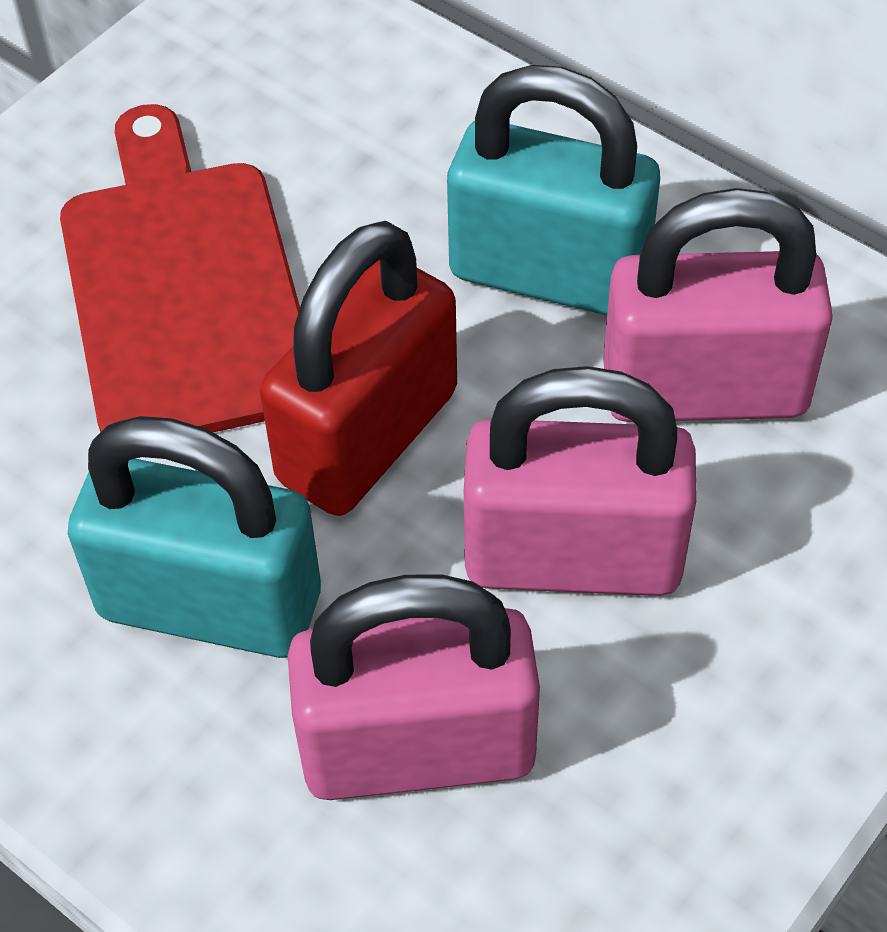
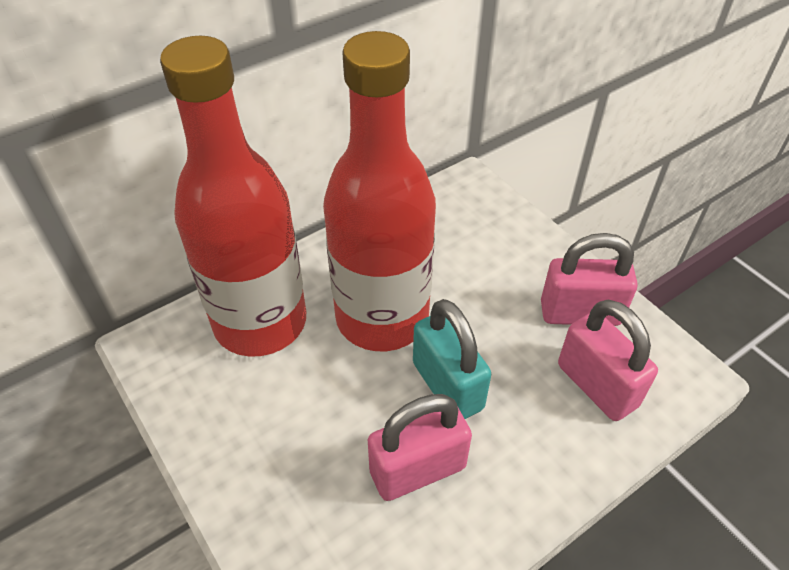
red bottle: none = 0 -> [160,36,306,357] [323,31,436,351] = 2
red cutting board: [60,104,300,433] = 1 -> none = 0
red padlock: [260,221,457,516] = 1 -> none = 0
turquoise padlock: [68,416,321,658] [447,65,660,315] = 2 -> [413,299,491,419] = 1

